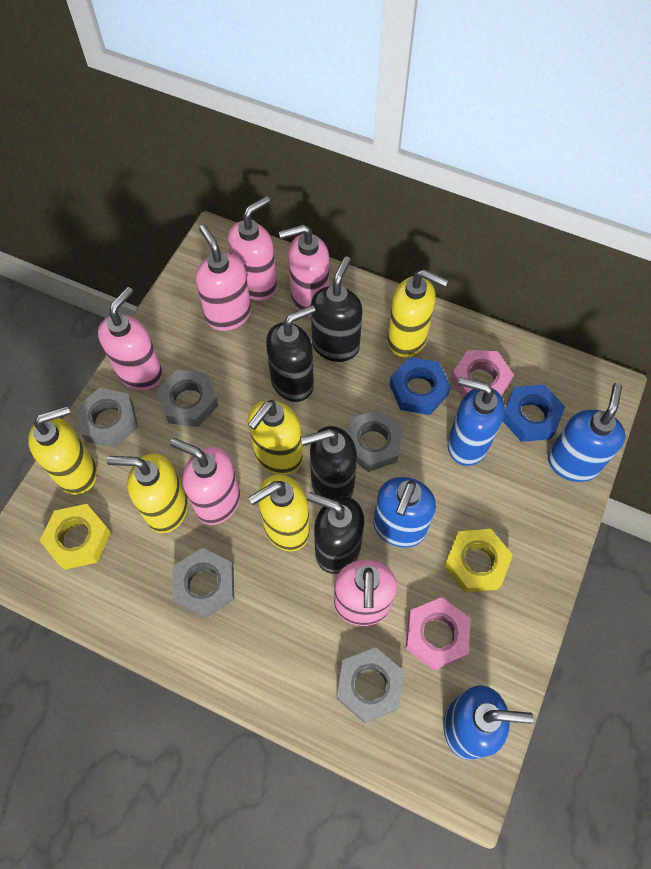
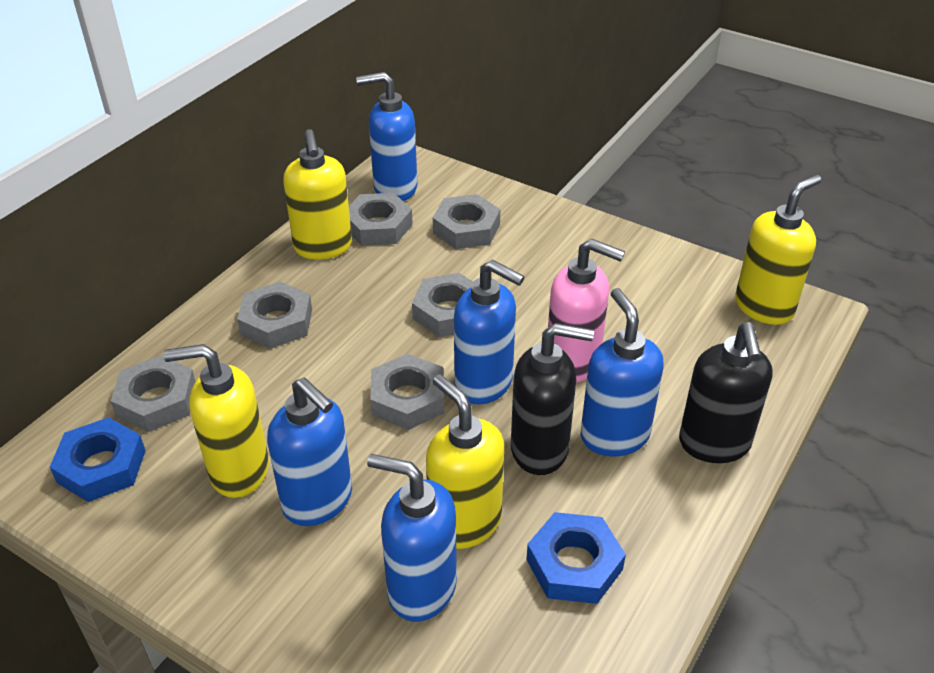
black soap dispenser: [266,305,316,402] [301,426,357,499] [307,492,364,574] [311,256,363,362] = 4 -> [511,323,594,475] [679,322,773,463] = 2
blue soap dispenser: [373,477,436,548] [443,685,534,760] [448,377,505,466] [548,383,626,482] = 4 -> [267,377,352,526] [356,72,417,201] [367,454,457,622] [454,259,525,404] [581,288,664,456] = 5
grey nut: [76,388,138,448] [156,370,218,427] [172,548,234,619] [337,647,404,723] [347,409,403,472] = 5 -> [111,356,196,432] [237,282,312,349] [349,193,413,246] [370,354,445,430] [412,273,473,337] [433,194,500,249] = 6
pink nut: [406,597,471,670] [451,350,514,398] = 2 -> none = 0
pink soap dispenser: [98,287,163,390] [170,438,240,525] [196,225,251,331] [228,196,277,301] [279,224,330,316] [334,560,397,626] = 6 -> [548,238,625,382] = 1
yellow nut: [40,504,111,570] [444,529,513,593] = 2 -> none = 0
yellow soap dispenser: [28,406,97,495] [107,453,188,533] [248,400,303,475] [248,474,310,551] [387,269,448,358] = 5 -> [163,344,269,498] [283,129,352,260] [426,374,504,549] [735,174,821,325] = 4

